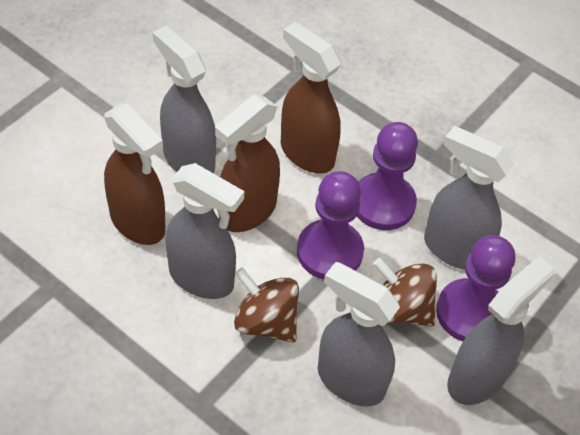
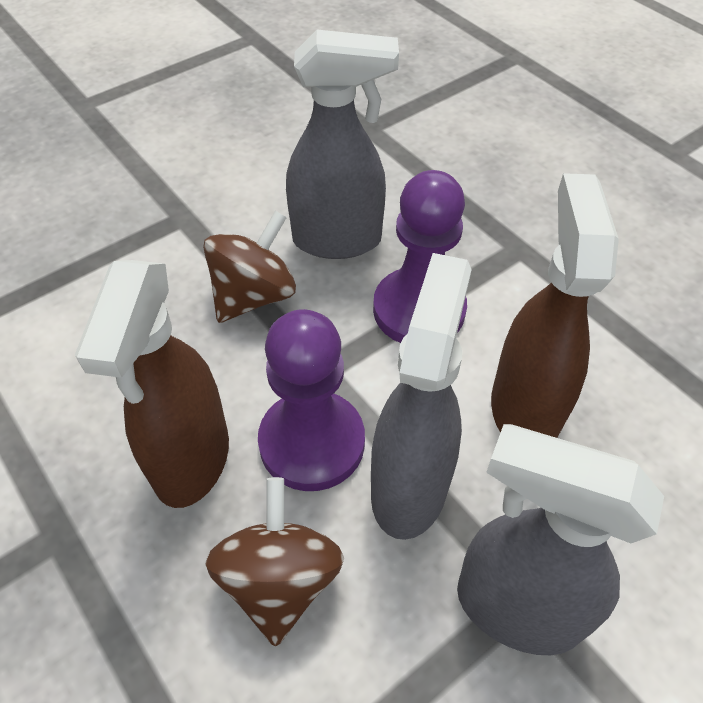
brown spray bottle: [104,103,166,245] [215,95,280,232] [281,22,341,174] = 3 -> [75,260,229,508] [491,173,619,438] = 2
grey spray bottle: [152,25,216,173] [165,163,244,299] [318,262,400,406] [424,126,514,270] [447,256,554,405] = 5 -> [286,30,399,259] [371,253,472,540] [457,424,664,655] = 3
purple pawn: [297,171,364,279] [357,122,418,230] [436,235,515,341] = 3 -> [258,309,365,491] [373,170,467,343] = 2

